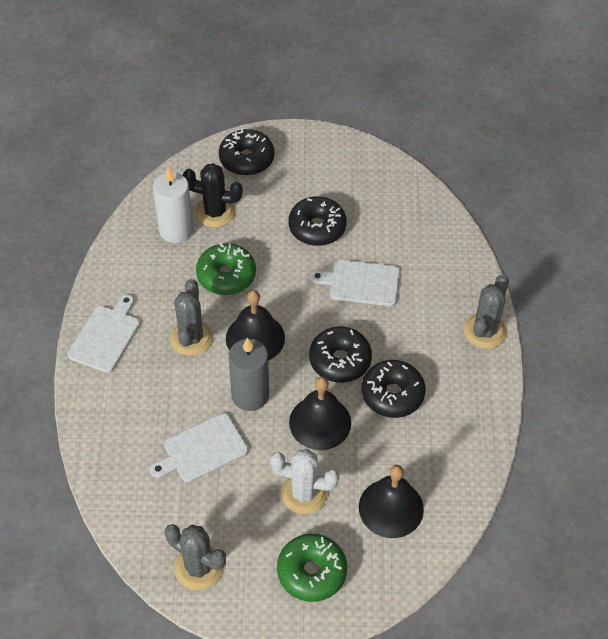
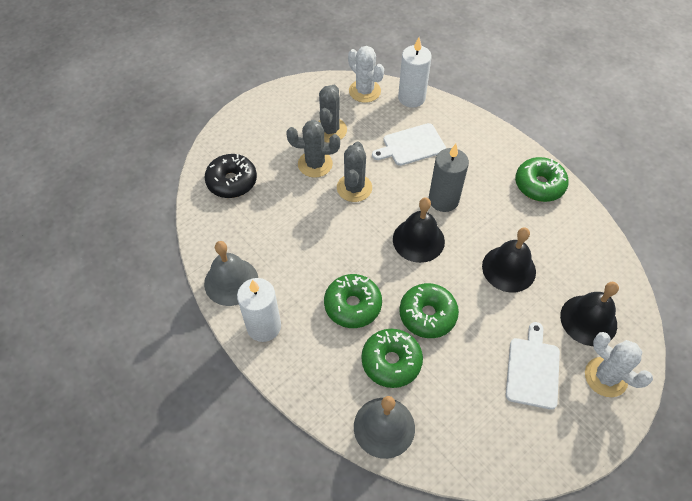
black cactus: [183,163,243,227] = 1 -> none = 0
black donut: [219,128,274,176] [289,196,347,246] [309,326,372,383] [362,360,426,418] = 4 -> [204,154,257,198] = 1
green donut: [196,243,256,295] [277,534,347,602] = 2 -> [324,274,382,328] [361,329,423,388] [399,283,459,338] [515,157,569,202] = 4
grey bell: none = 0 -> [204,241,258,306] [354,396,415,459] = 2
white cactus: [270,449,339,514] = 1 -> [348,46,384,103] [585,332,653,397] = 2
white candle: [153,167,193,243] = 1 -> [237,278,281,342] [398,37,432,108] = 2
white cutting board: [67,294,140,373] [150,413,248,482] [310,260,400,306] = 3 -> [372,123,446,166] [506,322,560,410] = 2

